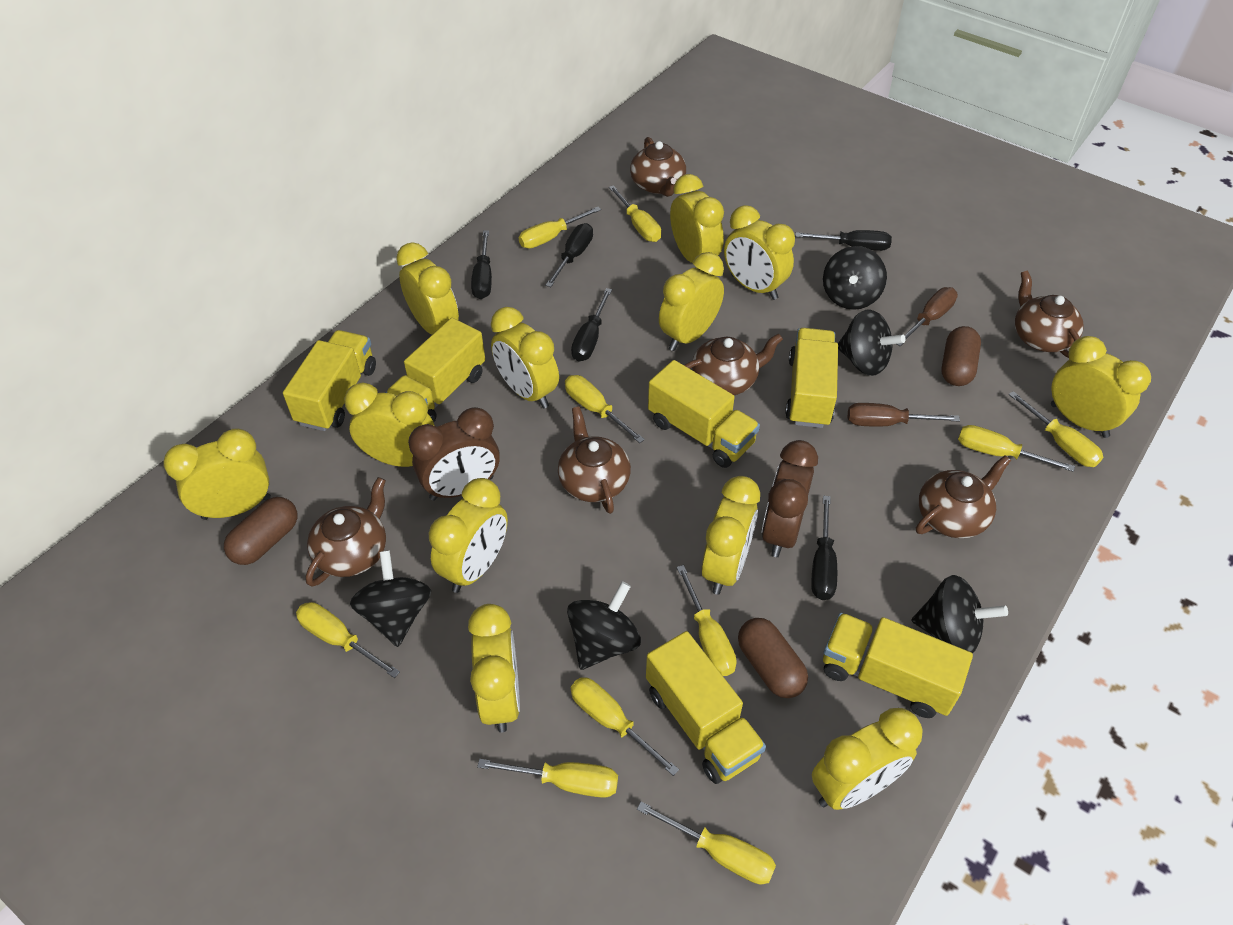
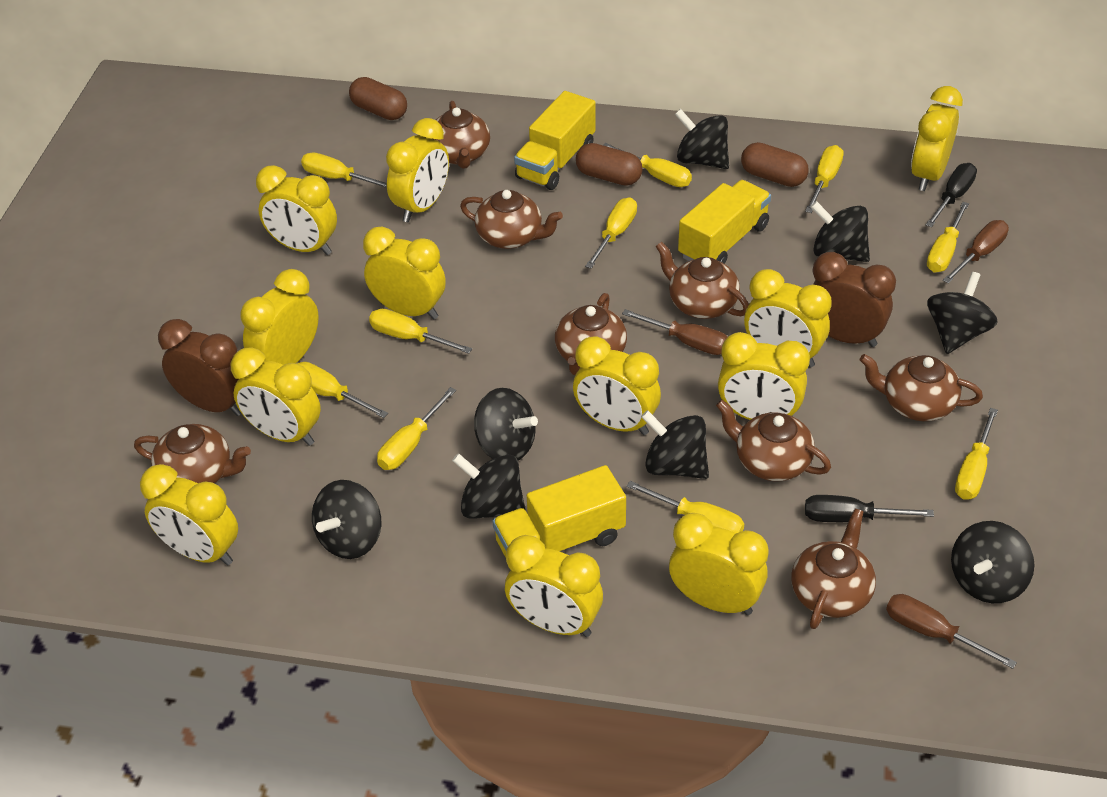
black screwdriver: [471,230,492,299] [545,223,593,287] [571,288,612,362] [795,230,892,251] [812,496,837,600] = 5 -> [805,495,934,522] [926,163,977,227] = 2
black spinning top: [350,550,431,647] [567,581,641,670] [823,246,887,310] [838,309,906,376] [911,575,1008,653] = 5 -> [312,480,381,559] [452,453,526,519] [474,388,538,461] [641,410,709,479] [675,109,729,169] [811,201,870,262] [927,272,998,354] [951,521,1034,603] = 8
brown screwdriver: [848,403,960,426] [897,287,958,346] = 2 -> [622,309,728,355] [886,594,1017,669] [943,220,1009,284] = 3
brown teapot: [306,477,386,587] [558,407,631,514] [630,137,686,197] [684,333,783,395] [916,456,1011,538] [1015,271,1084,358] = 6 -> [134,424,251,483] [431,101,490,169] [460,190,563,249] [555,293,627,375] [655,242,749,319] [716,400,831,481] [792,508,876,629] [859,354,983,421] = 8
yellow truck: [283,330,376,431] [385,318,485,422] [646,631,766,784] [648,360,760,468] [785,328,838,428] [823,613,973,718] = 6 -> [492,465,626,557] [514,91,596,190] [678,180,771,264] = 3

